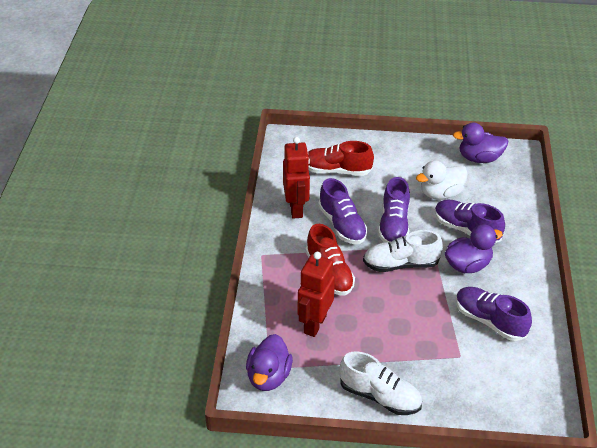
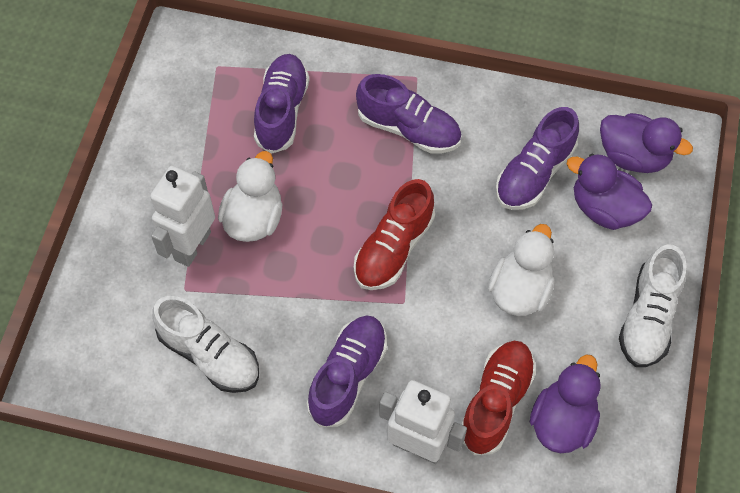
red robot: [283,137,310,219] [298,252,335,337] = 2 -> none = 0
white duck: [416,160,468,200] = 1 -> [218,151,282,242] [488,224,555,316] = 2
white robot: none = 0 -> [150,166,215,267] [379,380,467,464] = 2

